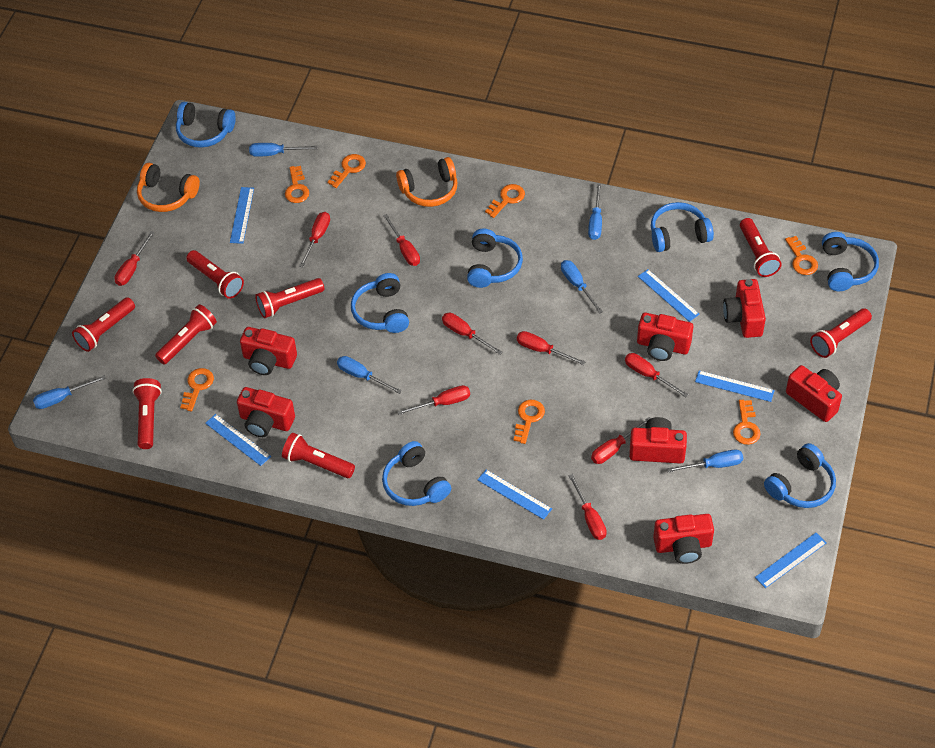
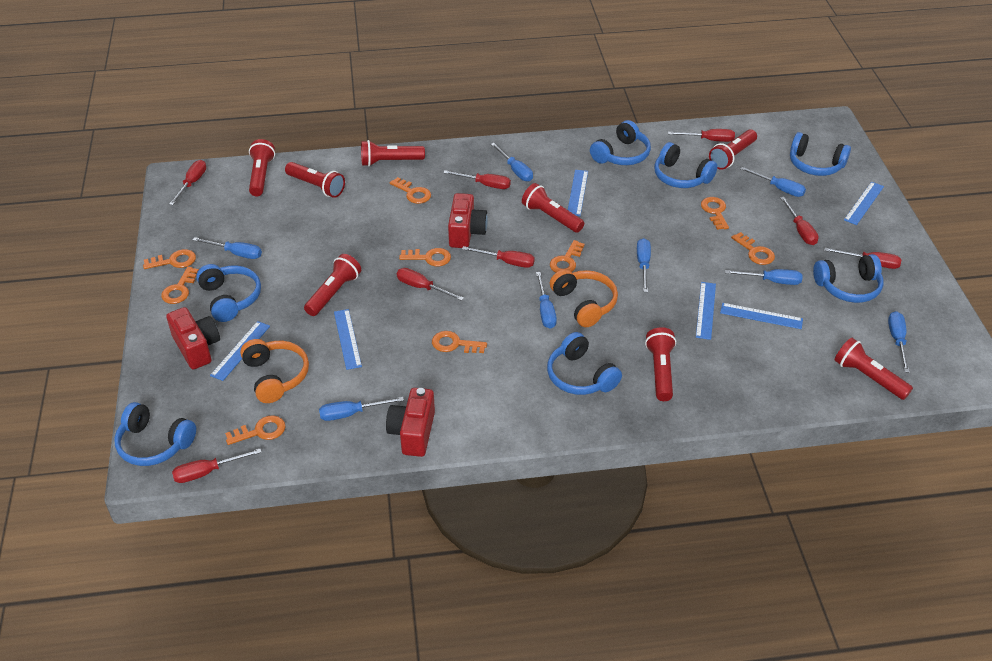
blue screwdriver: [33,375,106,409] [249,143,318,157] [337,356,402,394] [561,260,603,314] [588,183,602,240] [667,449,743,473] = 6 -> [193,237,262,259] [319,397,404,421] [491,143,533,181] [536,272,557,329] [637,238,651,292] [725,269,803,285] [740,167,806,197] [888,311,910,373] = 8
orange key: [180,368,214,411] [285,166,309,203] [327,154,366,188] [485,184,525,218] [513,400,545,444] [733,400,761,445] [785,236,818,275] = 7 -> [143,249,196,269] [161,267,199,304] [225,415,286,445] [390,177,431,204] [399,248,451,266] [432,331,487,353] [550,240,585,273] [701,197,729,230] [731,232,775,265] = 9
red camera: [237,387,295,437] [240,327,297,375] [629,417,687,464] [637,313,693,361] [653,514,714,564] [723,279,766,338] [786,365,842,422] = 7 -> [166,307,220,369] [386,388,435,457] [448,193,488,248] = 3
red screwdriver: [114,231,155,286] [299,212,330,268] [383,214,420,266] [397,385,470,415] [442,313,502,355] [517,331,585,365] [569,474,607,540] [591,417,651,464] [625,353,688,397] = 9 -> [169,160,206,205] [172,448,262,483] [397,268,464,301] [443,170,511,189] [462,246,535,268] [668,129,735,142] [780,197,819,245] [824,248,902,269] = 8

